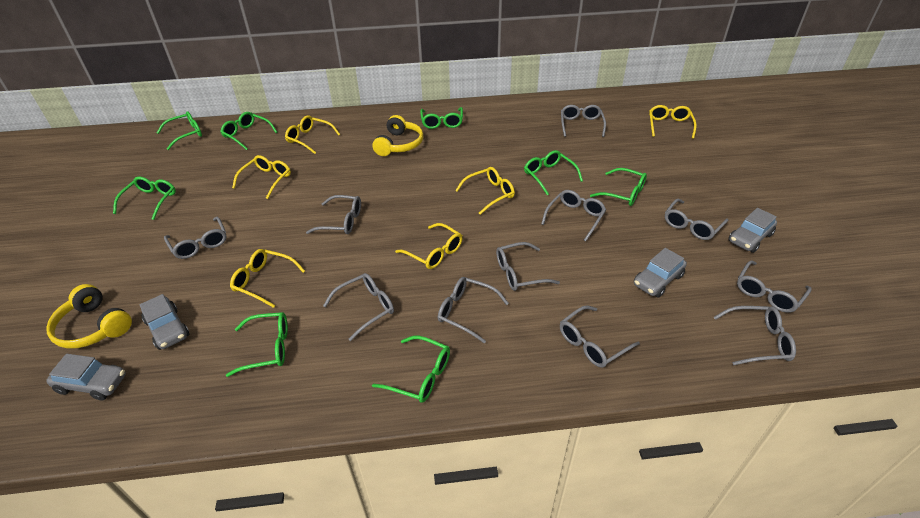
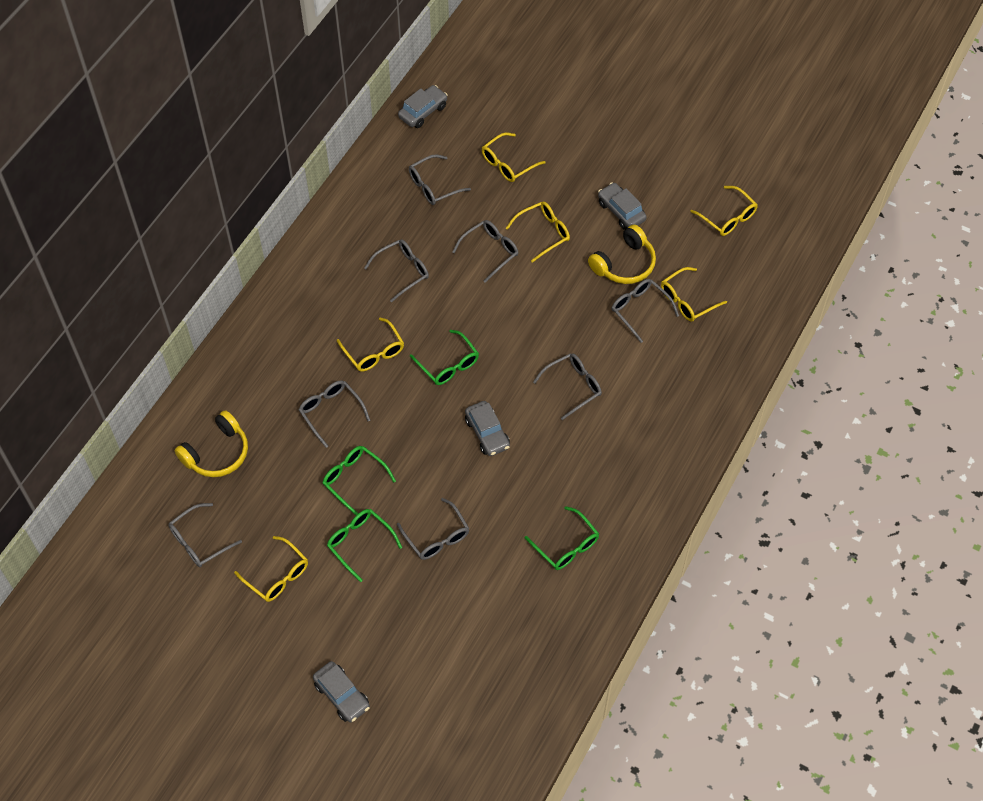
green glasses: [113,177,176,220] [157,111,202,150] [220,112,277,150] [226,312,288,377] [372,336,450,403] [420,107,463,129] [524,150,583,195] [590,168,647,206] = 8 -> [323,446,396,515] [327,509,402,582] [410,330,479,385] [525,506,599,570] = 4
grey glasses: [164,217,227,259] [306,195,361,234] [323,273,394,341] [438,277,509,344] [496,242,560,291] [541,190,606,242] [560,305,640,368] [561,105,606,137] [665,198,729,240] [714,306,796,365] [737,260,812,313] = 11 -> [168,503,242,567] [299,380,370,448] [364,239,429,302] [397,498,469,560] [409,154,471,205] [452,220,518,283] [533,353,602,420] [611,279,679,343] = 8

